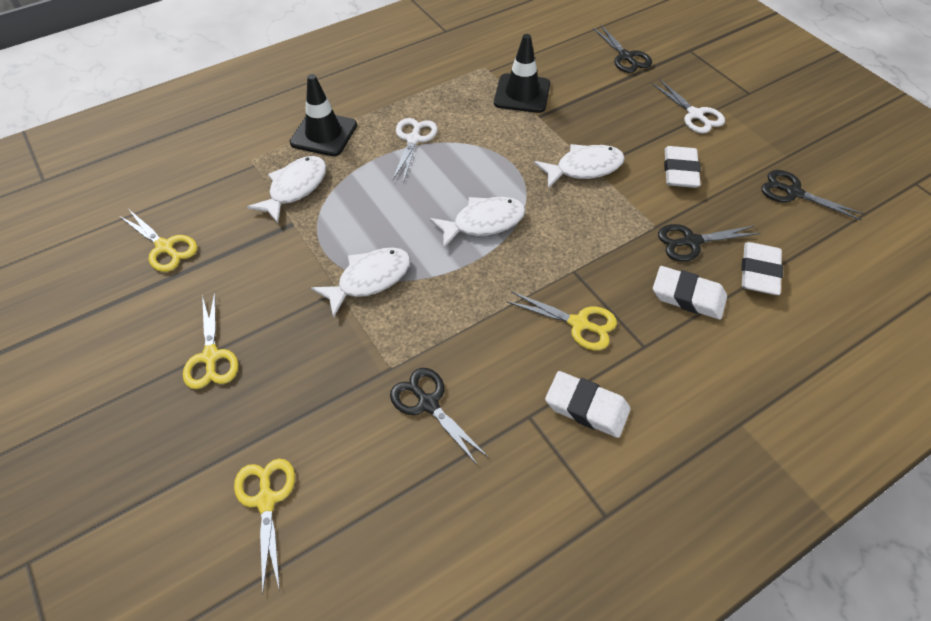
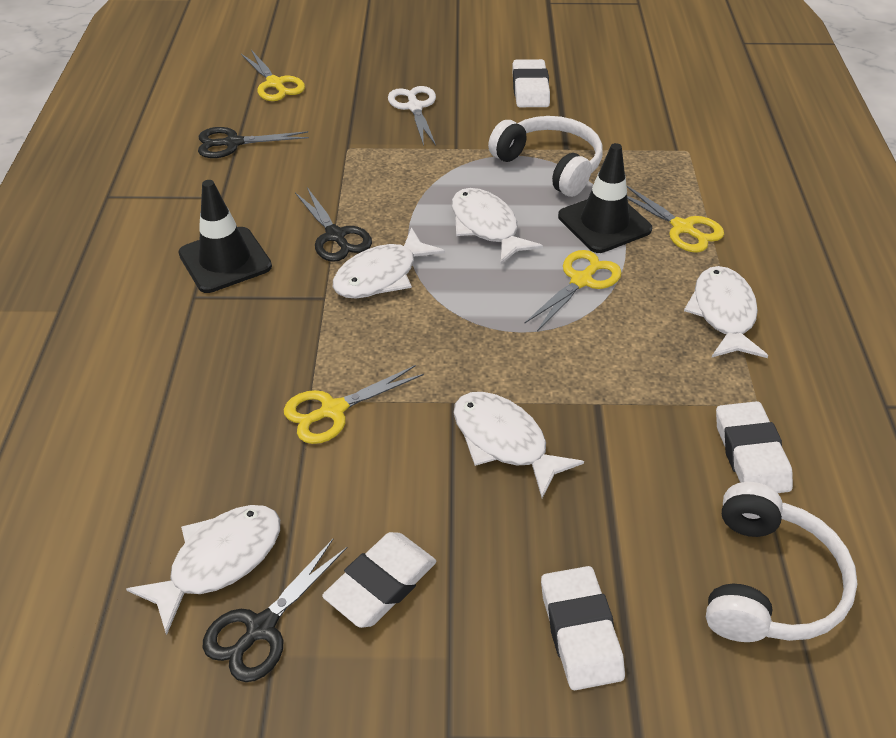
black scissors: [390,368,489,466] [593,25,652,73] [658,224,761,262] [761,170,864,220] = 4 -> [198,127,309,158] [203,539,347,682] [295,187,372,262] = 3
white fish: [247,156,326,223] [311,248,411,318] [429,197,526,248] [534,144,625,188] = 4 -> [126,505,280,635] [333,227,445,298] [452,188,543,264] [453,392,584,498] [684,266,768,358] = 5
white headphones: none = 0 -> [488,116,603,197] [706,482,858,642] = 2
white scissors: [393,118,438,183] [652,79,725,133] = 2 -> [388,86,436,146] = 1

